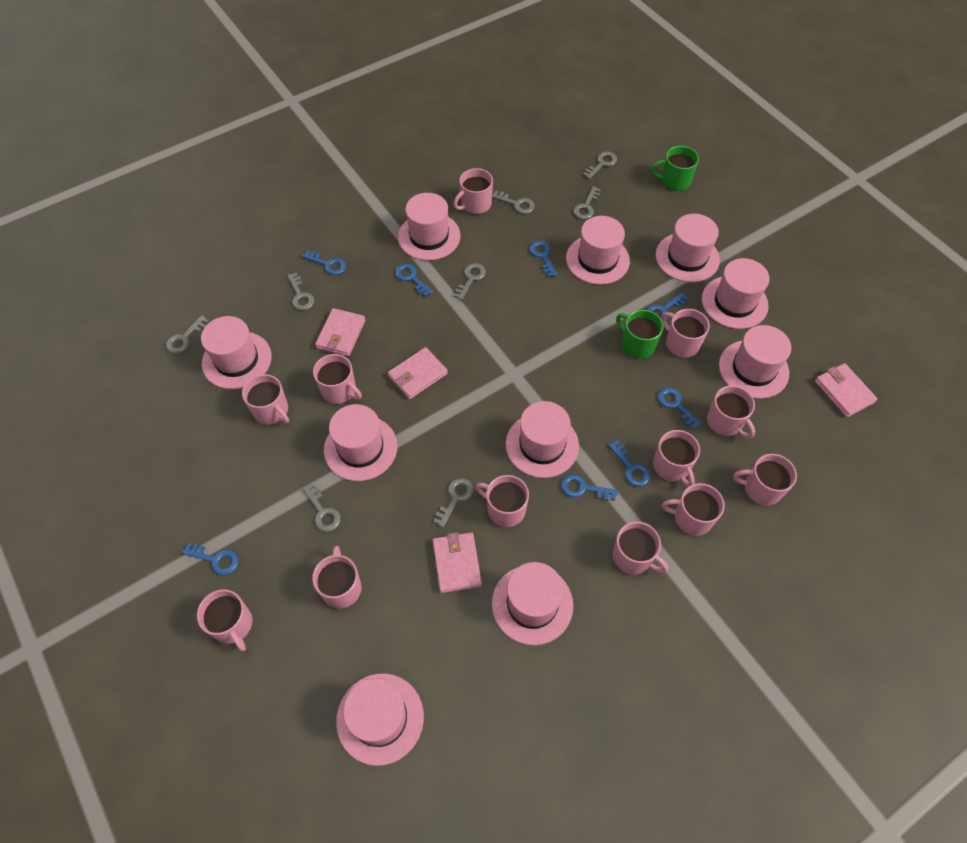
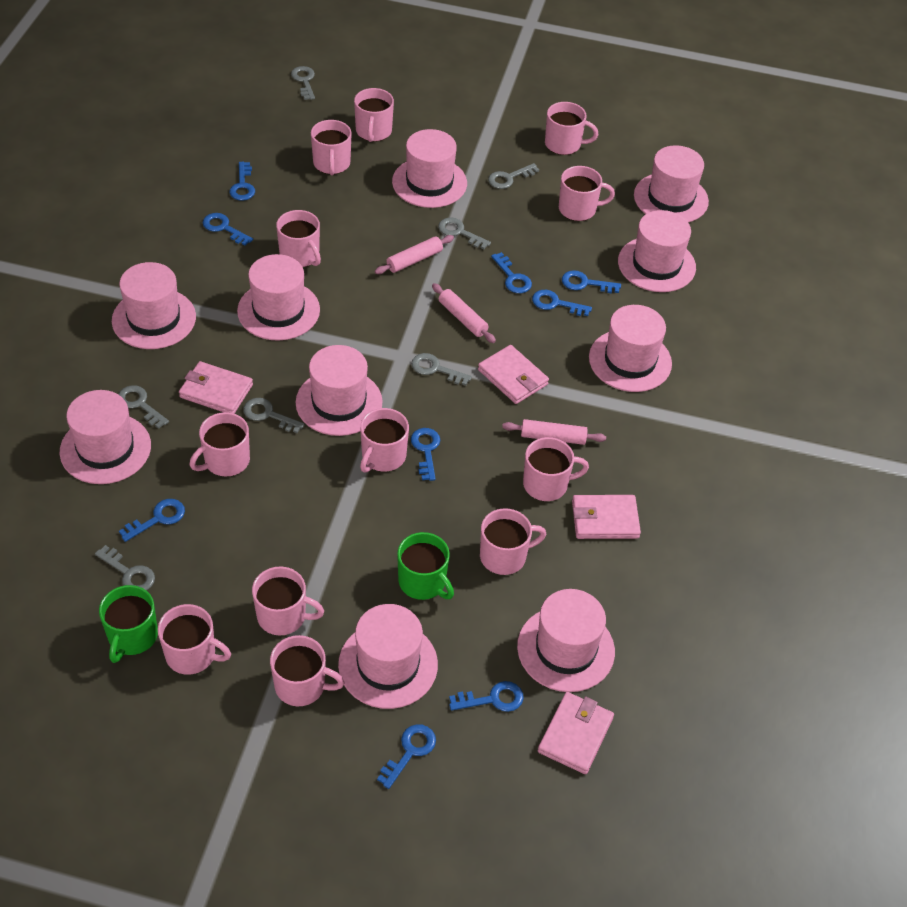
blue key: [182,543,239,575] [302,250,346,275] [395,264,433,297] [529,241,557,277] [561,474,618,501] [608,440,650,487] [646,292,688,320] [658,387,702,429] = 8 -> [119,499,185,542] [203,213,253,246] [229,162,255,201] [377,724,436,789] [411,428,440,481] [449,681,524,712] [491,252,532,293] [532,290,592,316] [562,270,621,294] = 9
grey key: [166,315,209,354] [287,273,314,310] [303,483,341,532] [434,478,474,528] [454,263,486,300] [492,191,535,214] [573,187,601,219] [583,151,617,179] = 8 -> [95,545,155,591] [118,385,169,429] [243,398,305,433] [291,66,315,100] [411,353,472,386] [438,217,491,249] [488,163,539,189] = 7
pink rolling pin: none = 0 -> [375,235,454,274] [432,283,496,343] [502,419,606,445] = 3

